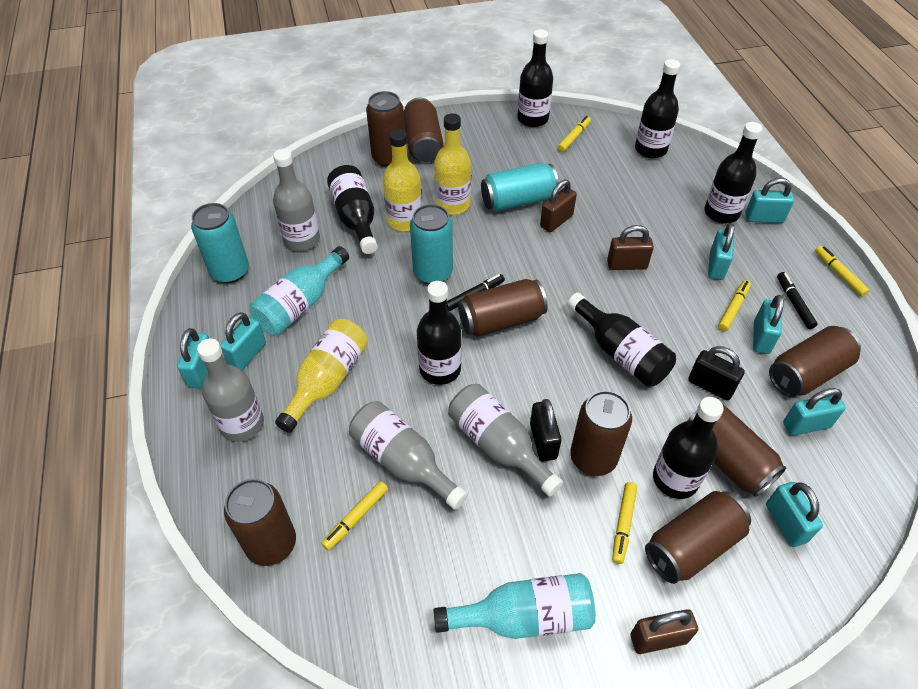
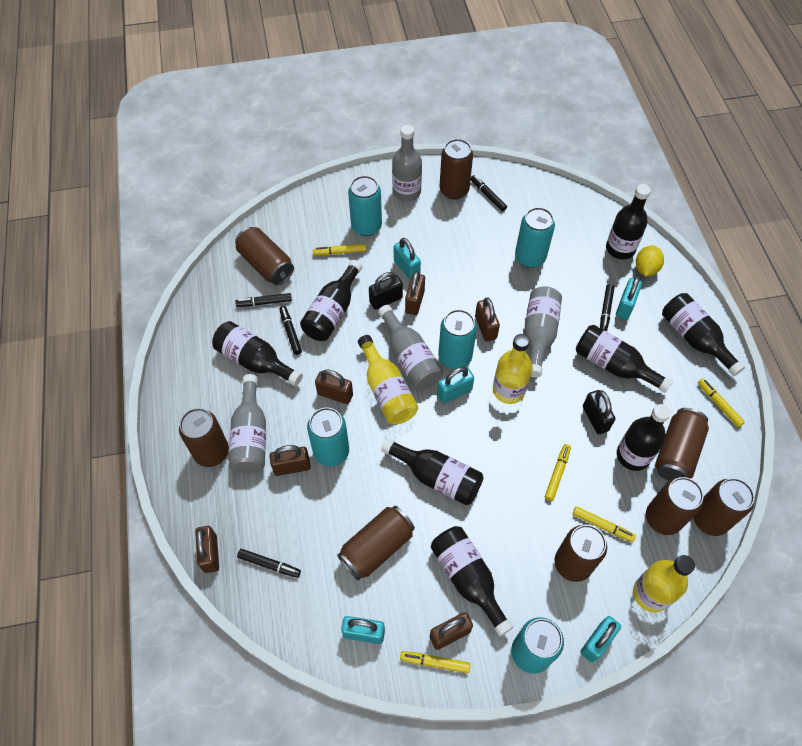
black bottle: [327,165,378,254] [417,281,462,385] [518,29,553,127] [567,293,676,387] [635,59,680,159] [653,397,724,499] [704,122,763,223] = 7 -> [212,321,303,386] [300,260,362,341] [381,438,484,505] [431,526,513,636] [576,325,673,393] [606,184,651,259] [617,404,671,471] [662,293,745,376] = 8
black marker: [447,274,505,311] [777,272,817,329] = 2 -> [235,293,292,307] [237,549,301,578] [279,306,302,355] [471,175,507,211] [600,284,614,331] = 5
brown padlock: [540,179,577,232] [607,225,654,270] [630,609,698,654] = 3 -> [195,526,219,573] [270,445,311,476] [315,370,353,404] [405,271,425,315] [430,612,473,650] [475,298,500,342] = 6
turquoise bottle: [250,246,349,335] [434,573,596,639] = 2 -> none = 0
turquoise can: [191,203,249,283] [410,204,453,284] [481,163,559,212] = 3 -> [307,408,349,466] [348,176,382,236] [438,309,477,369] [511,617,564,674] [515,207,555,268] = 5
turquoise padlock: [177,328,209,389] [220,312,266,371] [708,223,734,280] [745,178,794,223] [753,295,784,354] [766,482,823,547] [783,388,846,436] = 7 -> [341,616,385,644] [394,238,421,280] [437,367,474,404] [580,616,621,663] [616,276,642,320] = 5
yellow lemon: none = 0 -> [636,245,664,277] = 1

